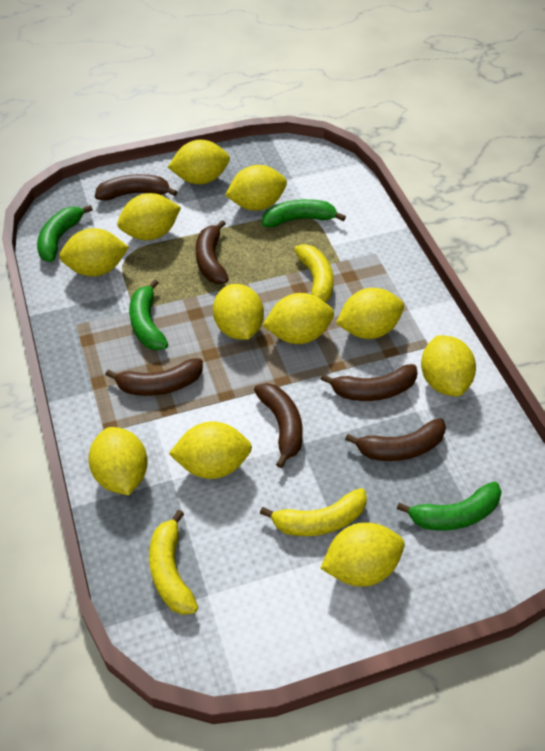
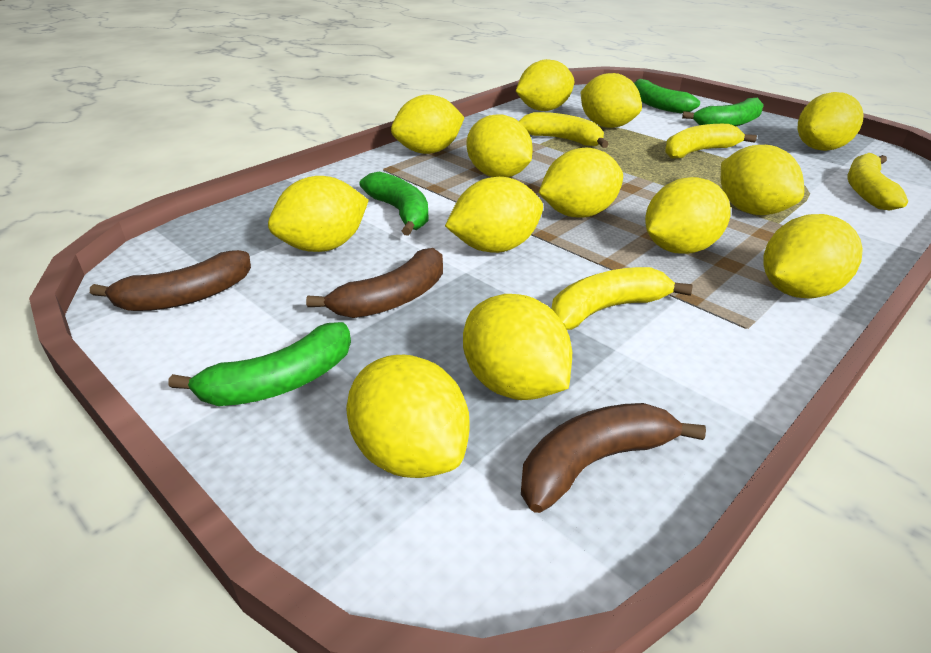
brown banana: [95,174,177,200] [105,358,203,396] [195,220,229,284] [254,383,302,468] [321,364,418,401] [345,418,446,461] = 6 -> [90,250,251,311] [306,248,443,318] [521,403,706,513] = 3
yellow banana: [149,510,198,615] [260,488,367,536] [294,244,334,303] = 3 -> [519,112,608,148] [551,267,693,330] [665,124,757,159] [848,153,908,210] = 4
yellow lemon: [59,228,129,276] [88,427,148,495] [117,193,181,240] [168,140,230,184] [169,422,252,479] [213,284,264,340] [225,165,287,211] [262,293,334,344] [320,522,405,587] [336,288,404,339] [421,335,476,396] = 11 -> [268,176,369,252] [346,355,469,478] [391,94,465,154] [445,177,543,253] [463,294,572,400] [467,114,533,177] [516,59,574,111] [539,147,623,217] [581,73,642,128] [645,177,730,254] [721,145,804,215] [763,214,863,299] [798,92,864,151] = 13

